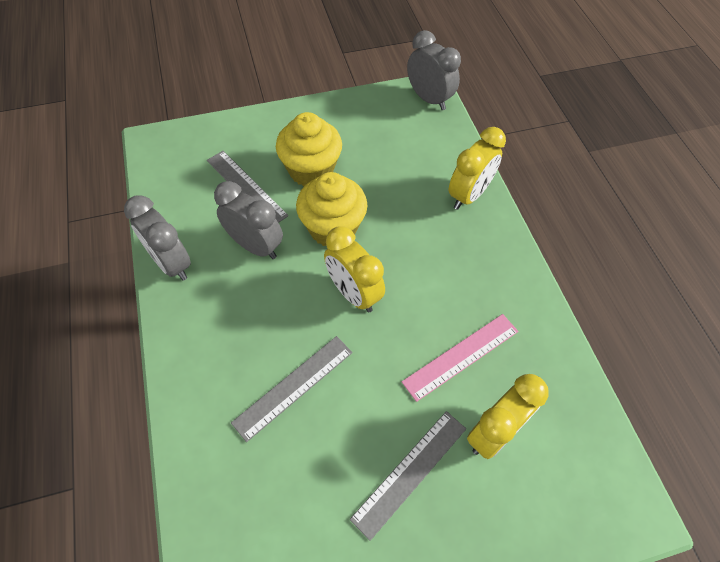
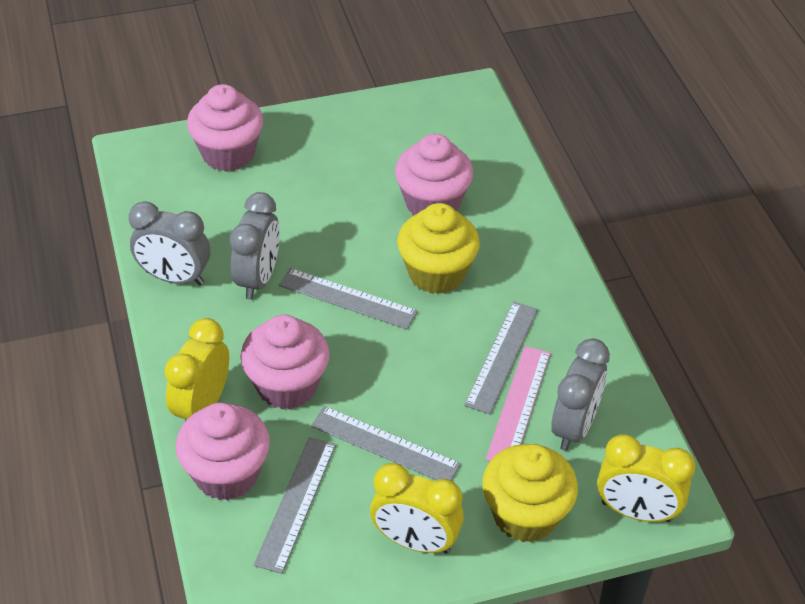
grey ruler: [207,151,288,223] [231,336,353,442] [350,411,466,541] = 3 -> [254,437,336,574] [279,268,418,329] [311,406,461,481] [464,302,538,414] = 4
pink cupcake: none = 0 -> [175,403,270,500] [187,84,263,172] [240,315,330,409] [395,134,473,216] = 4

